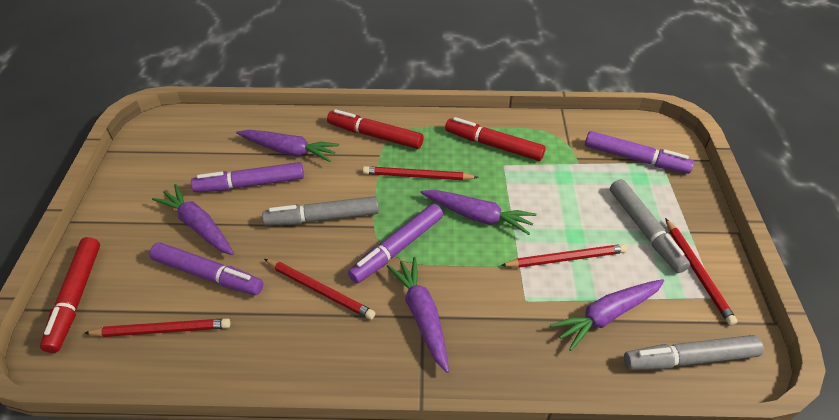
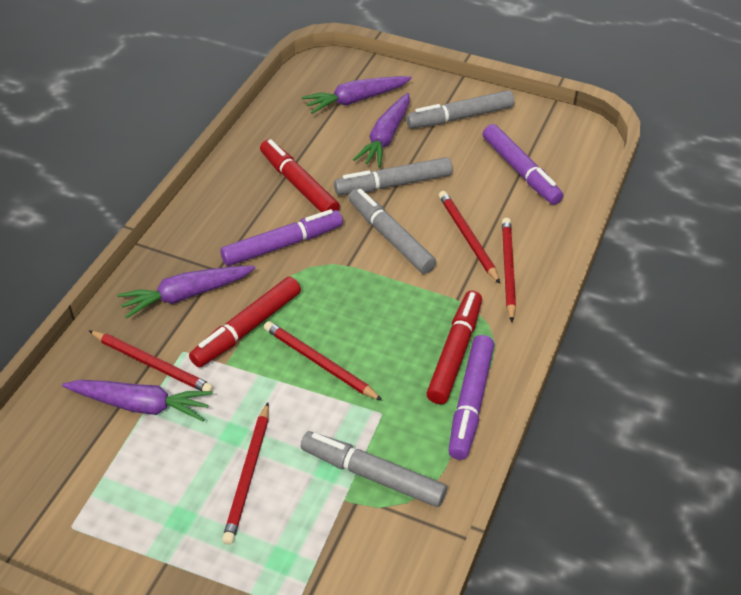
grey marker: [262,196,379,226] [610,179,690,273] [624,335,764,370] = 3 -> [301,431,447,507] [334,157,452,195] [348,188,436,274] [406,90,514,128] = 4
purple carrot: [152,184,234,255] [236,130,339,162] [387,257,449,373] [420,190,536,235] [550,279,664,351] = 5 -> [62,380,213,421] [117,266,255,318] [302,76,412,114] [353,93,410,167] = 4
purple marker: [149,242,263,295] [191,162,304,192] [348,203,443,284] [585,131,694,174] = 4 -> [220,209,343,266] [448,335,494,460] [483,124,563,205] = 3

